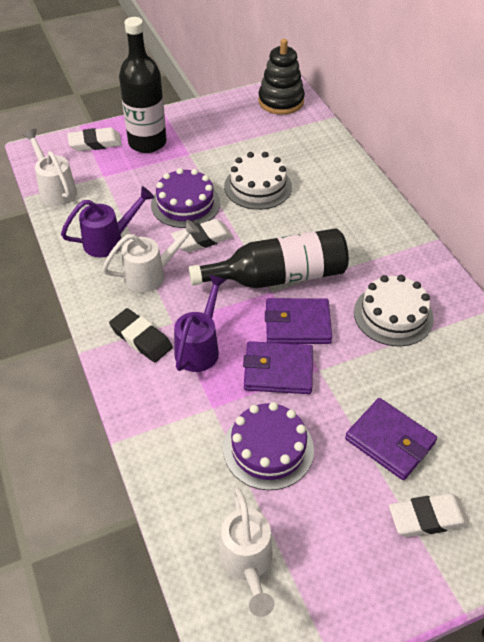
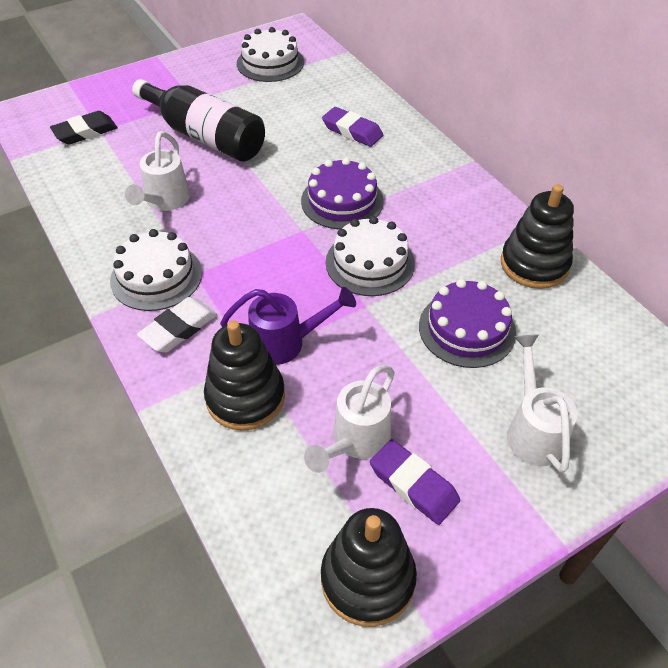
black bottle: [119,17,166,153] [189,228,349,288] = 2 -> [132,79,265,162] = 1
black stacking toy: [258,39,305,115] = 1 -> [204,321,285,431] [321,508,417,627] [501,184,574,289] = 3
purple eraser: none = 0 -> [322,107,383,147] [370,439,460,525] = 2
purple wallet: [243,341,313,394] [265,298,332,344] [345,398,437,480] = 3 -> none = 0
purple watering can: [61,186,154,258] [174,275,227,372] = 2 -> [220,287,356,365] = 1
white cake: [224,152,292,210] [354,275,434,347] = 2 -> [110,229,202,311] [237,27,304,82] [326,216,415,296] = 3
white eraser: [68,127,122,151] [171,219,233,252] [389,494,470,537] = 3 -> [137,297,217,353] = 1

